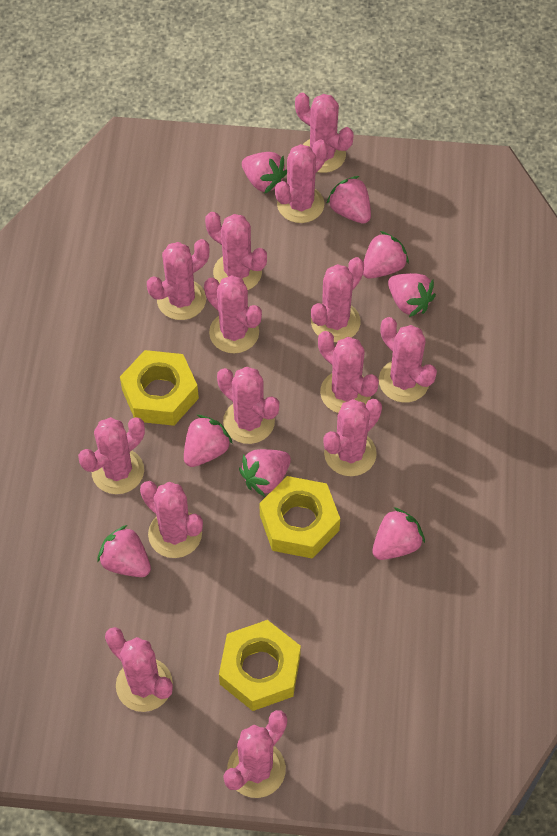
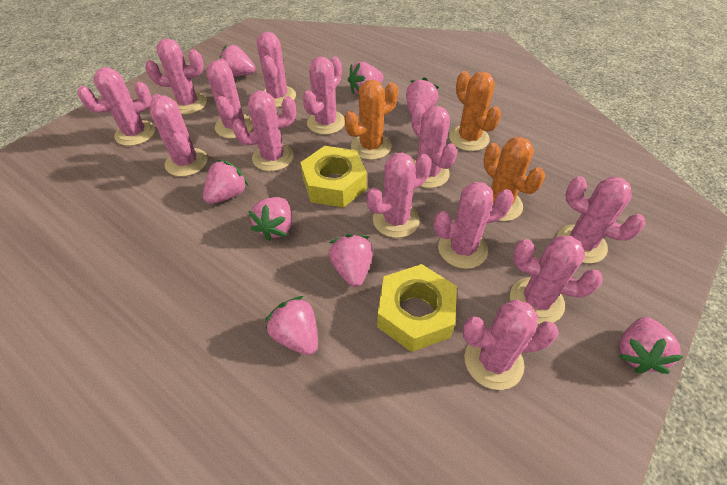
orange cactus: none = 0 -> [345,80,398,160] [449,71,501,151] [483,137,545,221] = 3
pink cactus: [78,417,145,494] [105,627,173,712] [140,481,203,558] [147,239,209,320] [204,275,262,353] [205,212,267,290] [217,367,279,444] [223,710,287,798] [275,139,328,223] [295,92,354,173] [311,257,364,342] [318,331,379,413] [323,399,382,476] [379,317,437,403] = 14 -> [78,67,155,146] [145,38,207,115] [149,94,207,177] [206,59,253,138] [232,91,296,171] [257,32,296,107] [302,57,345,135] [367,152,431,238] [411,104,457,188] [434,182,514,269] [463,299,559,390] [510,236,603,324] [557,176,645,264] = 13
yellow nut: [120,350,199,426] [219,620,301,711] [259,476,340,559] = 3 -> [300,146,367,208] [377,264,457,352] = 2

